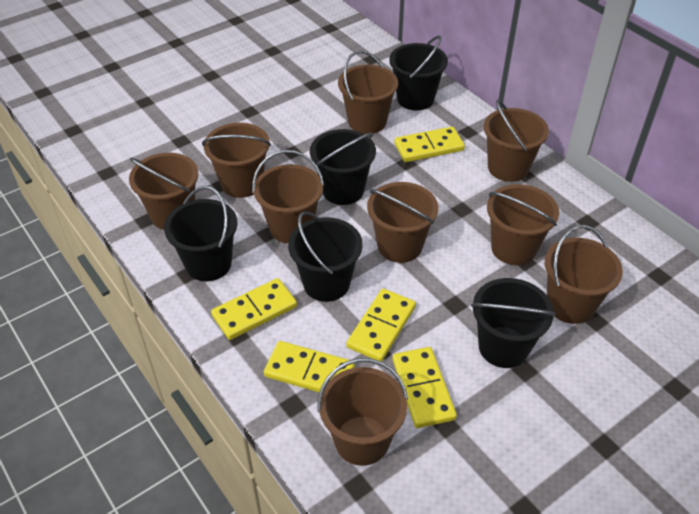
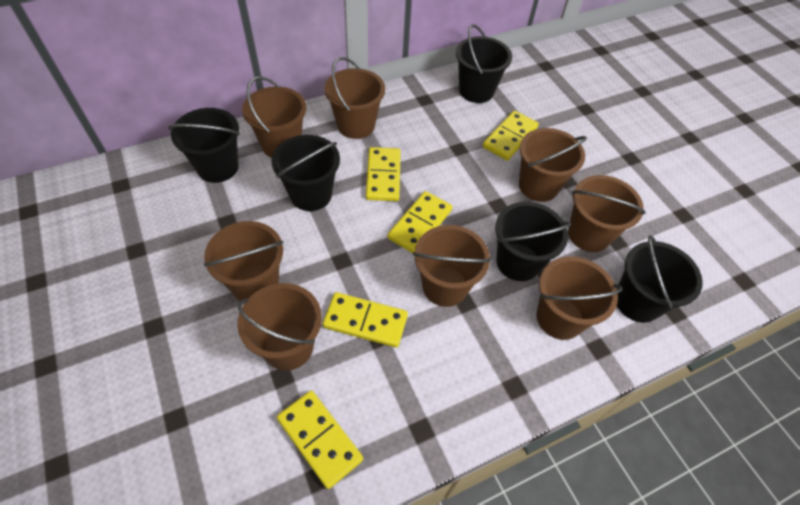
brown bucket: [129,153,199,230] [202,123,271,198] [252,150,324,243] [317,358,408,466] [338,50,398,134] [367,182,438,263] [484,100,549,182] [487,184,559,265] [545,225,623,324] = 9 -> [204,221,284,301] [237,283,322,371] [242,76,306,158] [324,57,385,139] [413,225,492,307] [519,128,587,202] [536,257,622,340] [568,175,646,252] = 8

